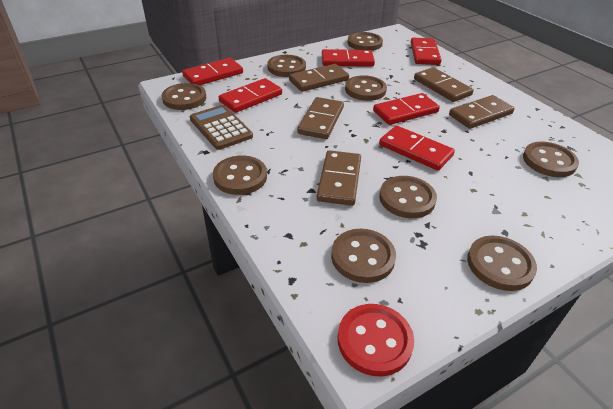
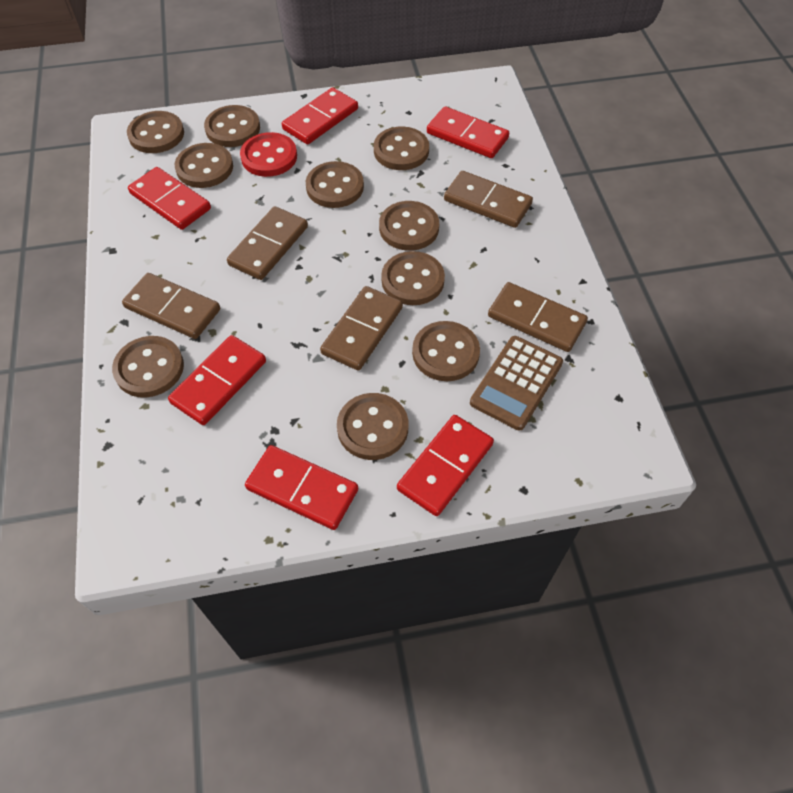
brown button: [162,83,206,110] [213,155,267,195] [267,55,306,77] [331,229,396,283] [345,75,387,101] [347,32,383,51] [379,176,437,218] [467,236,537,291] [523,142,579,177] = 9 -> [112,336,184,398] [127,111,184,153] [175,143,233,188] [204,105,260,147] [306,161,364,208] [337,393,409,460] [374,126,429,170] [379,201,439,251] [381,251,445,305] [412,321,480,381] = 10

